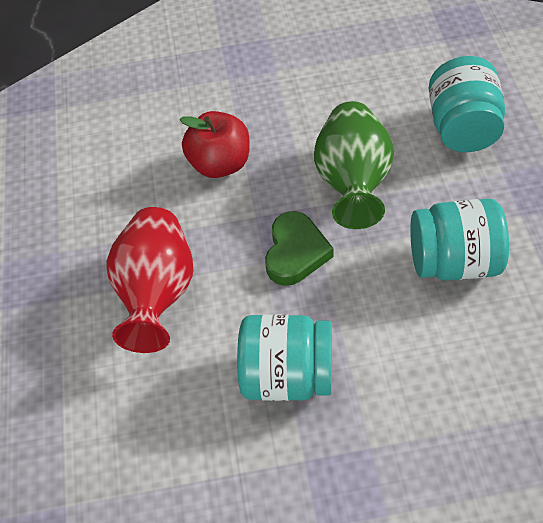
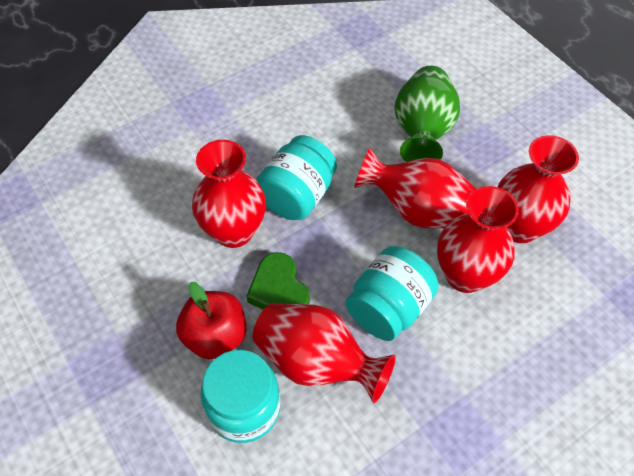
red vase: [106,207,193,353] = 1 -> [192,140,266,248] [253,303,396,403] [354,148,477,229] [437,186,519,293] [497,135,579,243] = 5

